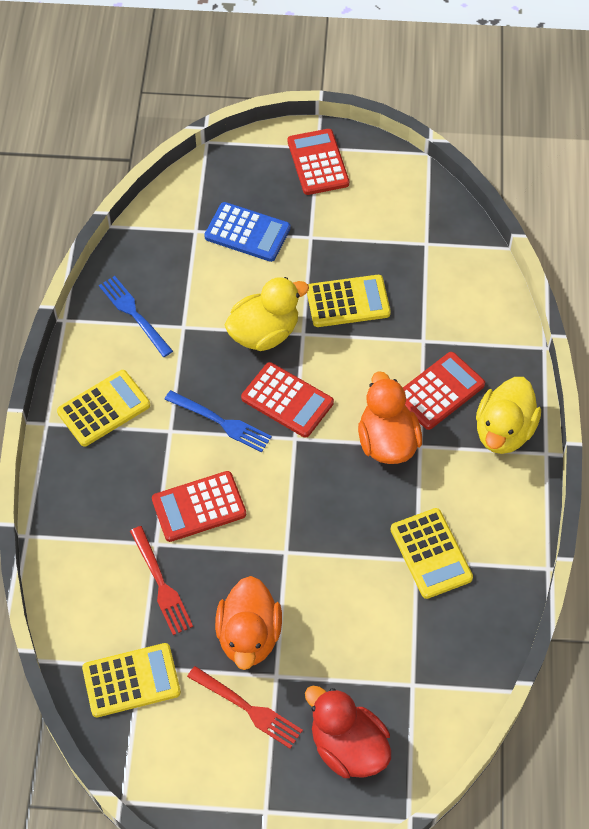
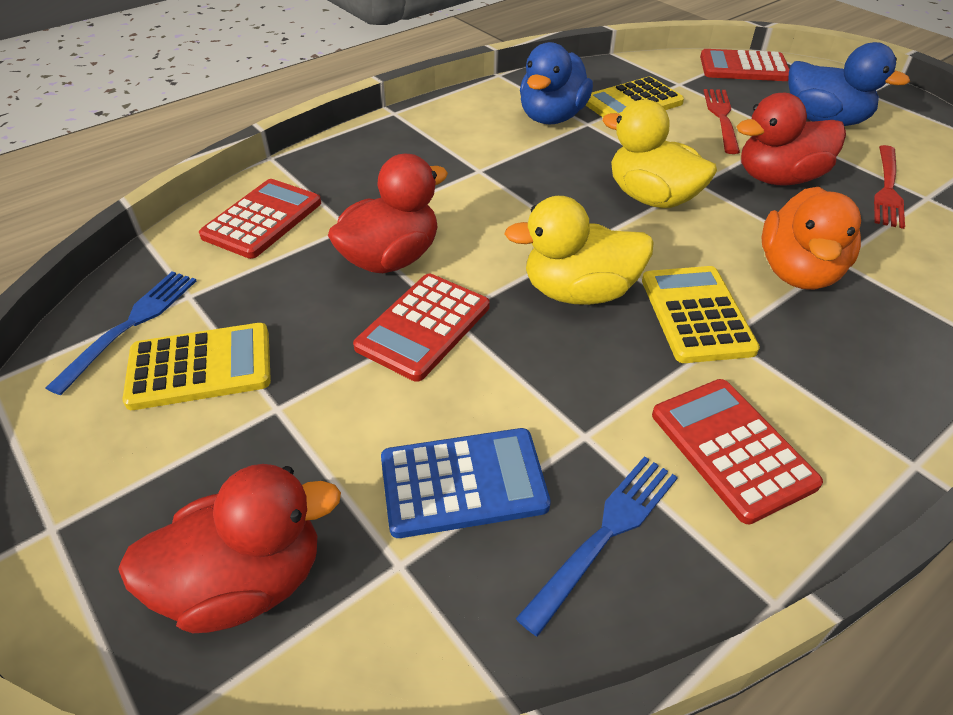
blue duck: none = 0 -> [520,42,593,125] [788,42,910,126] = 2
orange duck: [215,576,282,670] [358,371,422,464] = 2 -> [761,187,861,290] = 1
red duck: [305,685,391,778] = 1 -> [118,464,341,633] [328,154,448,273] [736,93,846,186] = 3
yellow calculator: [57,370,150,447] [82,643,181,717] [307,275,391,327] [390,508,473,599] = 4 -> [122,323,271,410] [586,77,684,117] [642,266,760,363] = 3

